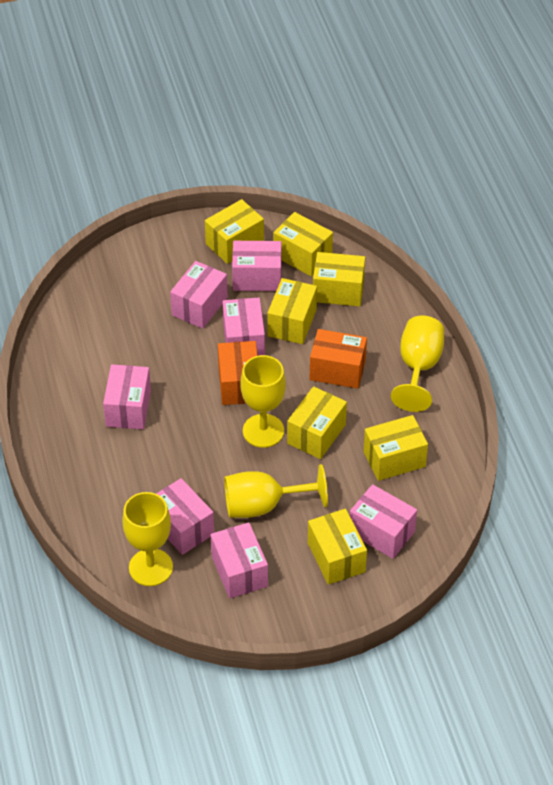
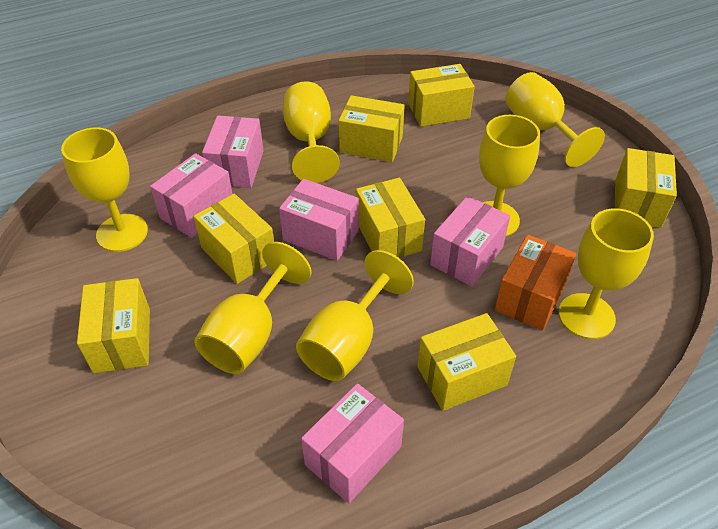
orange box: [218,341,257,405] [310,329,367,389] = 2 -> [495,235,576,331] = 1
pink box: [103,364,151,429] [156,478,214,555] [170,261,228,329] [211,522,268,598] [223,298,265,356] [232,241,282,291] [350,484,417,559] = 7 -> [150,153,232,238] [202,116,264,188] [279,179,359,261] [301,383,404,503] [430,196,510,286] = 5
yellow goblet: [122,492,173,586] [224,464,328,518] [240,355,286,448] [391,316,444,412] = 4 -> [61,128,148,252] [194,242,311,374] [283,81,340,183] [296,250,414,381] [479,115,540,237] [505,72,605,167] [559,208,654,339] = 7

